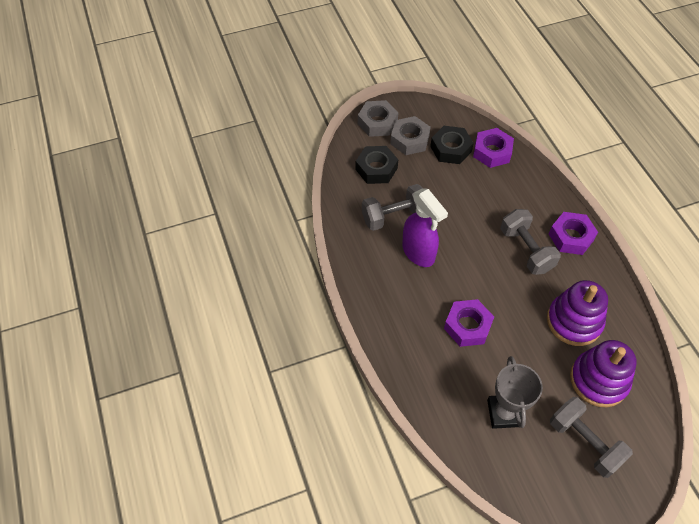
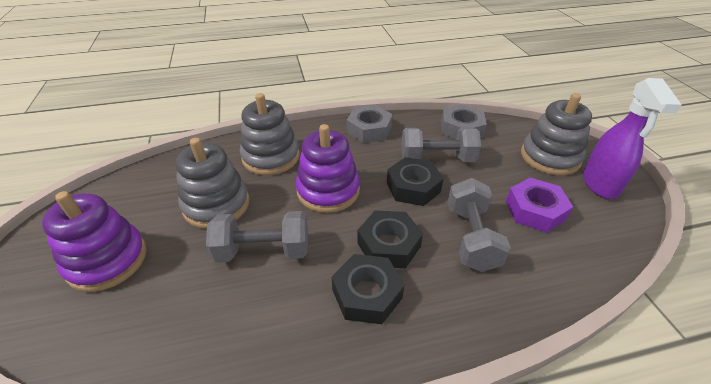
black nut: [355,146,398,184] [430,126,474,164] = 2 -> [332,254,404,324] [357,211,423,268] [387,157,443,206] = 3
grey stacking toy: none = 0 -> [176,138,249,229] [240,93,300,175] [521,93,592,175] = 3
grey trophy: [487,356,543,429] = 1 -> none = 0
purple nut: [444,299,494,347] [473,128,514,168] [549,212,598,255] = 3 -> [506,178,573,233] = 1

